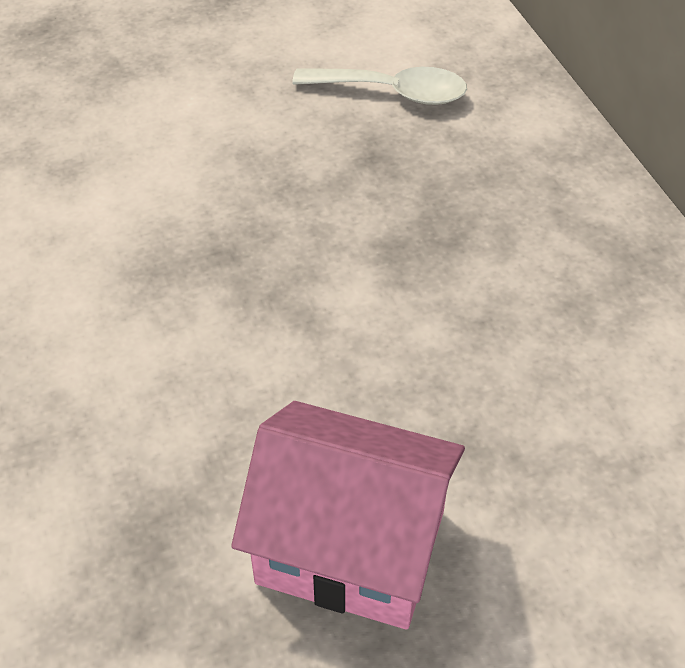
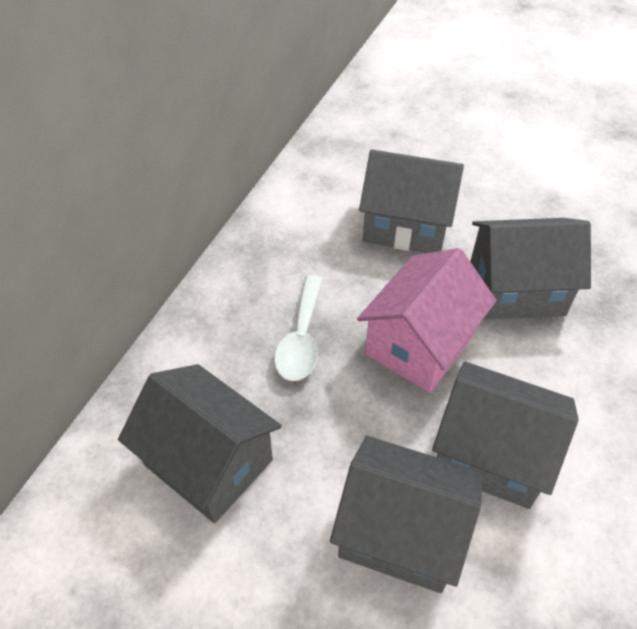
grey house: none = 0 -> [118,364,282,523] [330,436,483,593] [359,149,464,253] [432,361,578,509] [470,218,591,320] = 5

